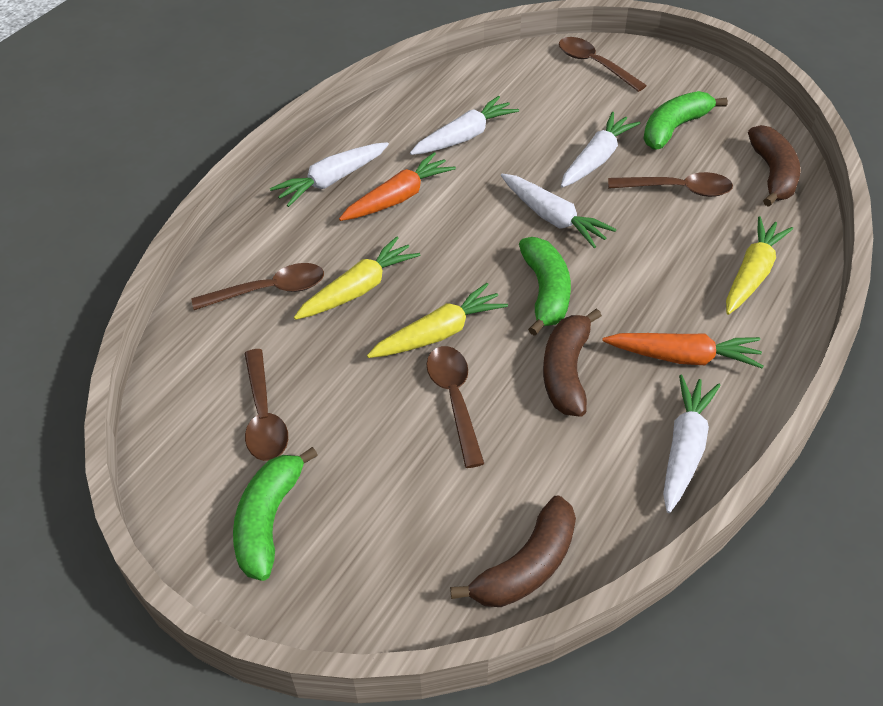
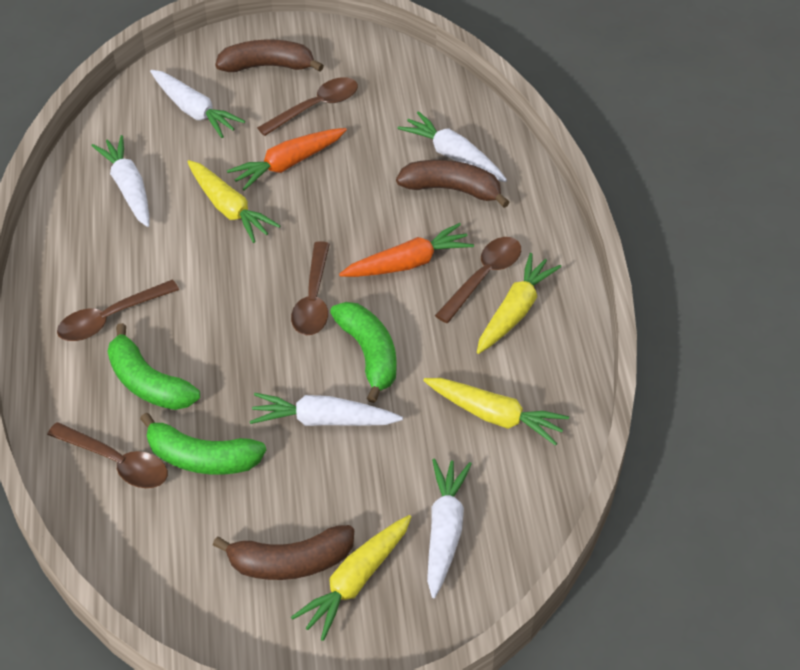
yellow carrot: [294,236,420,320] [367,283,508,358] [726,217,793,315] = 3 -> [187,160,280,243] [291,515,411,641] [423,378,569,446] [477,253,561,354] = 4

